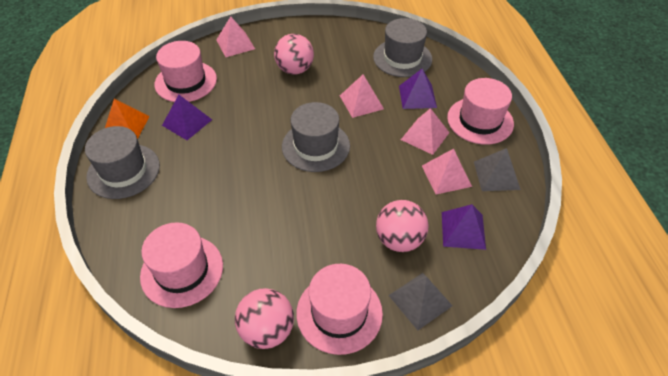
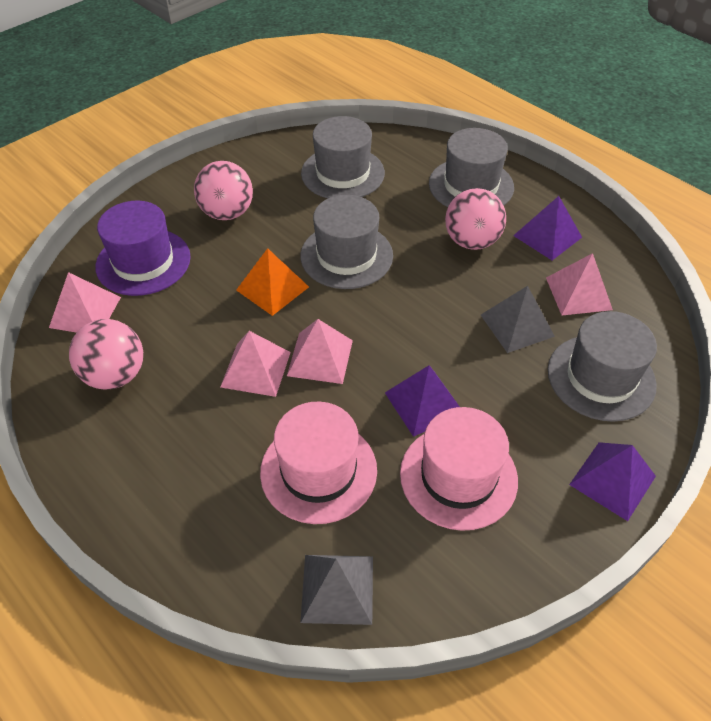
grey hat: [85,126,160,199] [282,102,350,172] [373,18,432,77] = 3 -> [300,195,393,289] [301,116,385,198] [429,128,514,207] [548,311,657,422] = 4
pink hat: [140,222,223,308] [154,41,217,102] [296,264,383,355] [447,78,514,145] = 4 -> [260,402,377,524] [400,407,518,531] = 2
purple hat: none = 0 -> [95,201,191,296] = 1

